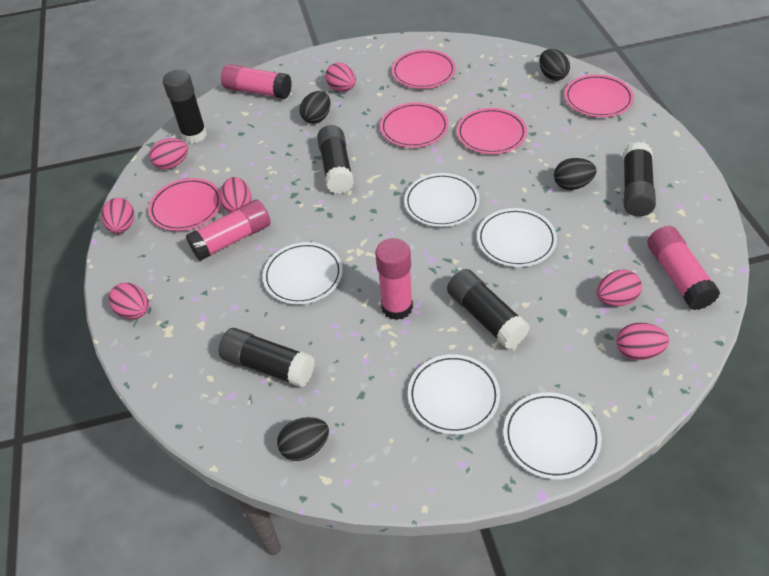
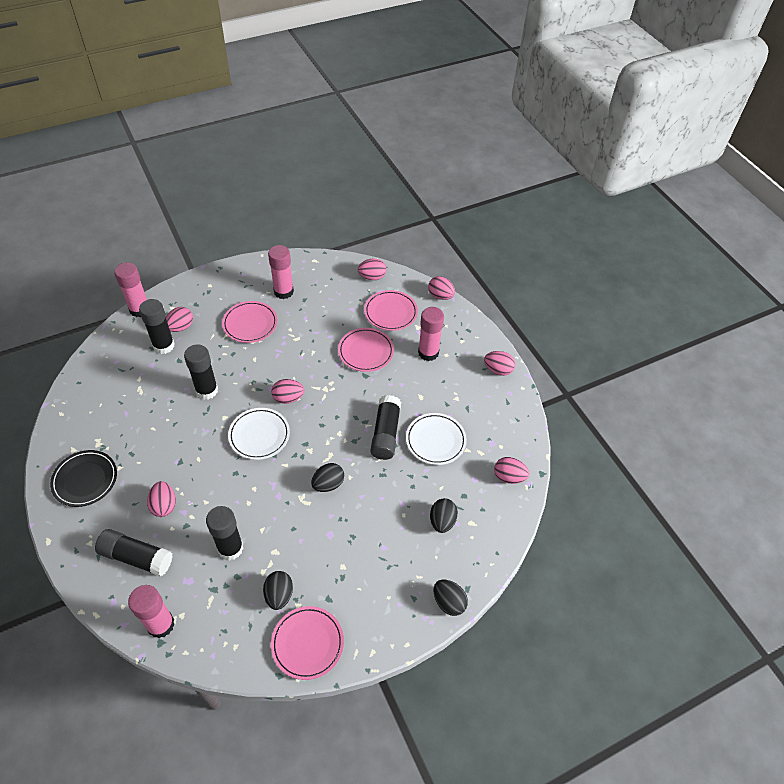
black plate: none = 0 -> [50,450,117,507] = 1
pink plate: [148,178,221,231] [380,103,449,148] [392,50,456,89] [457,108,527,154] [564,75,634,117] = 5 -> [222,301,278,343] [271,606,344,680] [338,328,394,372] [364,290,418,331] = 4
white plate: [263,242,343,304] [404,173,480,227] [408,354,500,435] [477,208,557,267] [503,392,602,480] = 5 -> [228,408,290,460] [406,413,467,465] = 2

